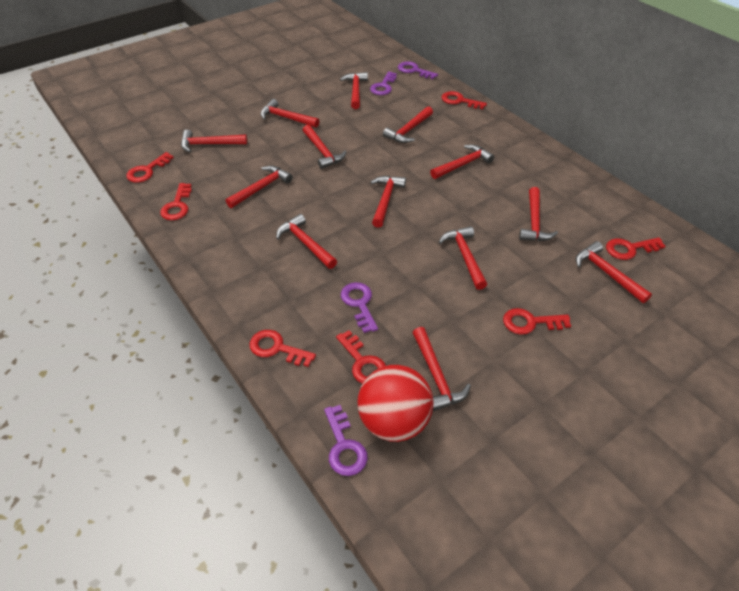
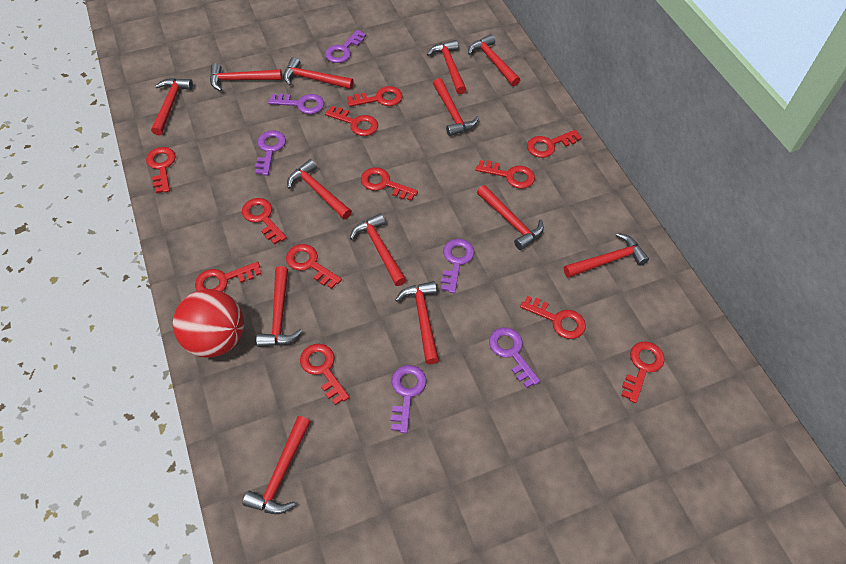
purple key: [324,405,368,476] [341,282,378,333] [370,71,397,95] [398,61,438,79] = 4 -> [255,130,286,176] [268,94,324,114] [325,30,366,63] [390,365,427,433] [441,239,474,293] [489,327,540,388] = 6
red key: [126,152,174,183] [160,183,192,220] [249,330,316,367] [336,330,386,384] [441,91,487,109] [503,308,571,335] [606,237,665,260] = 7 -> [146,147,176,193] [195,262,261,292] [242,198,287,245] [286,244,342,289] [300,344,350,405] [325,106,378,136] [348,86,403,107] [361,167,418,201] [476,160,535,189] [520,296,586,339] [527,129,581,158] [621,342,665,403] = 12

